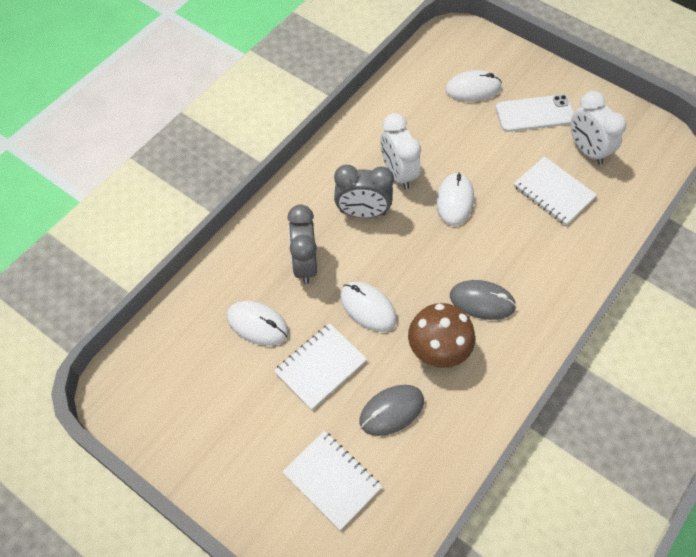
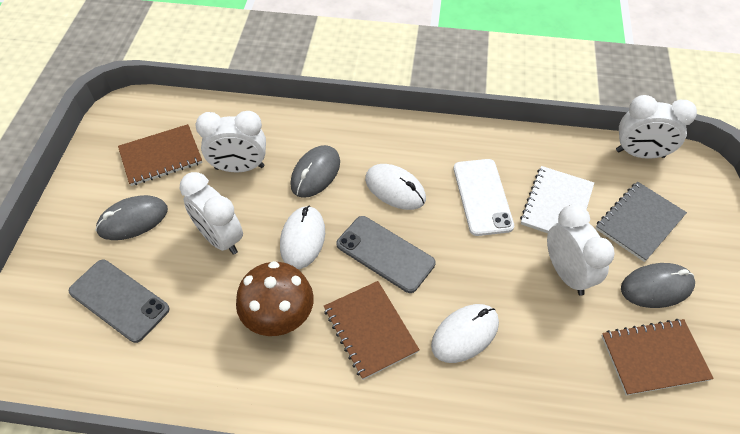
brown notebook: none = 0 -> [118,124,203,186] [324,281,420,380] [602,319,714,396] = 3
grey clock: [287,204,317,284] [334,165,394,218] = 2 -> none = 0
grey mouse: [359,385,424,436] [450,280,517,320] = 2 -> [96,195,168,240] [290,145,340,198] [621,263,695,308] = 3
grey notebook: none = 0 -> [595,182,687,262] = 1
grey phone: none = 0 -> [68,260,169,343] [336,216,436,293] = 2
white clock: [380,113,421,190] [571,91,627,165] = 2 -> [179,172,243,255] [195,111,266,172] [547,204,615,296] [616,95,697,159] = 4
white mouse: [227,301,289,346] [340,282,397,332] [436,172,474,226] [445,70,502,102] = 4 -> [280,206,325,269] [365,164,426,210] [431,304,499,363] = 3
white notebook: [274,323,367,410] [282,431,382,531] [514,156,597,225] = 3 -> [520,166,594,233] = 1

